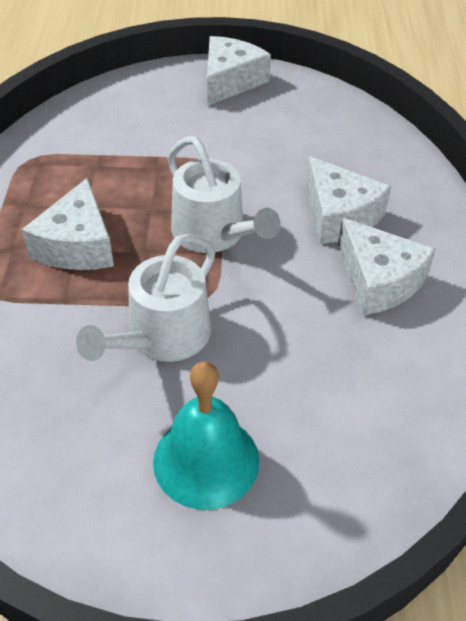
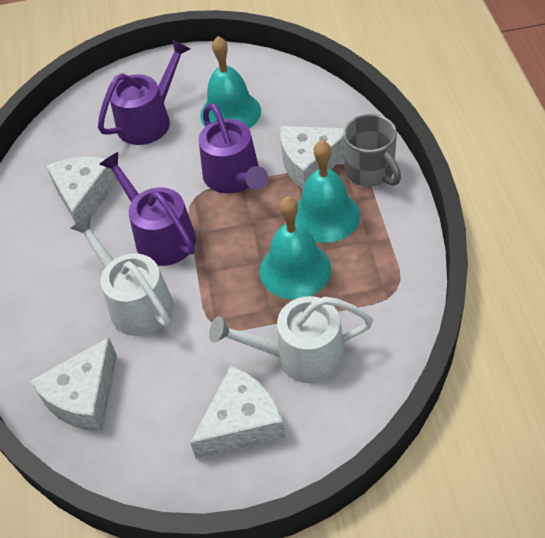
grey mug: none = 0 -> [343,114,401,187] = 1
purple watering can: none = 0 -> [98,40,190,145] [99,152,196,266] [199,103,268,193] = 3
turquoise bell: [153,361,259,510] = 1 -> [200,36,261,128] [260,197,331,299] [295,140,360,243] = 3

